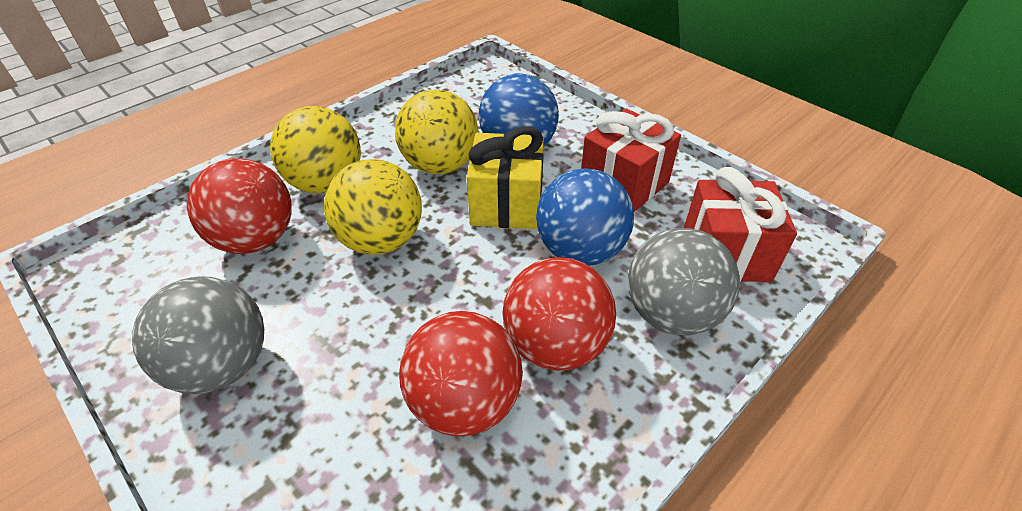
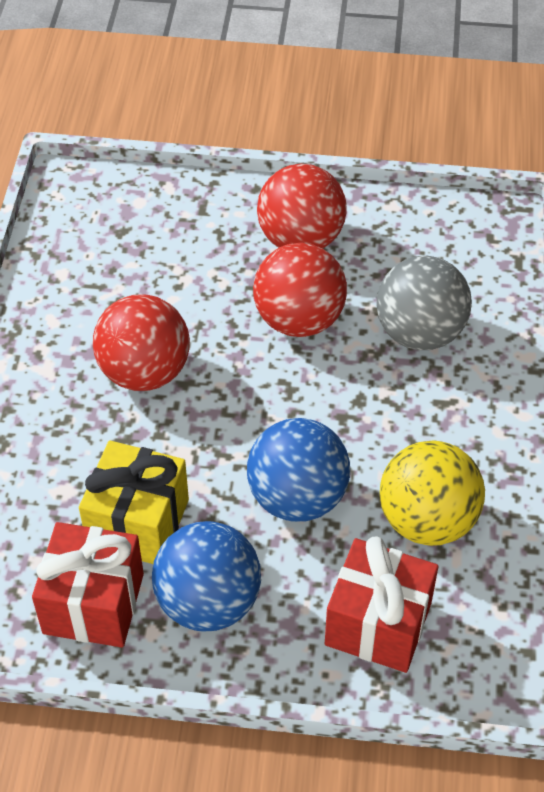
grey ball: [132,276,264,394] [628,228,740,335] = 2 -> [376,256,472,350] = 1
yellow ball: [270,106,361,193] [324,159,422,255] [395,90,479,174] = 3 -> [380,440,485,546] = 1

